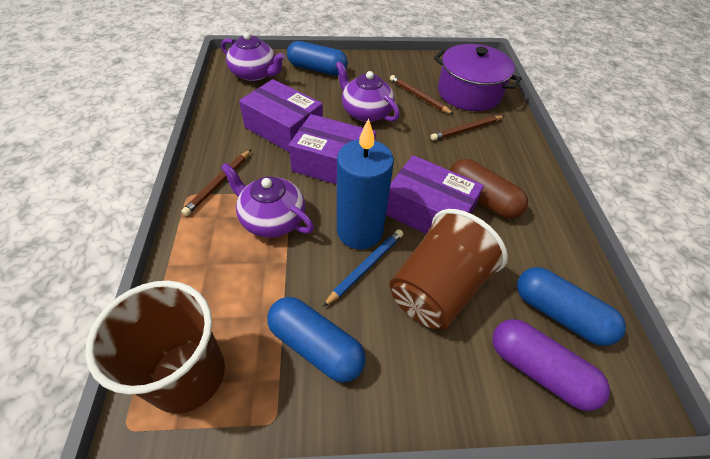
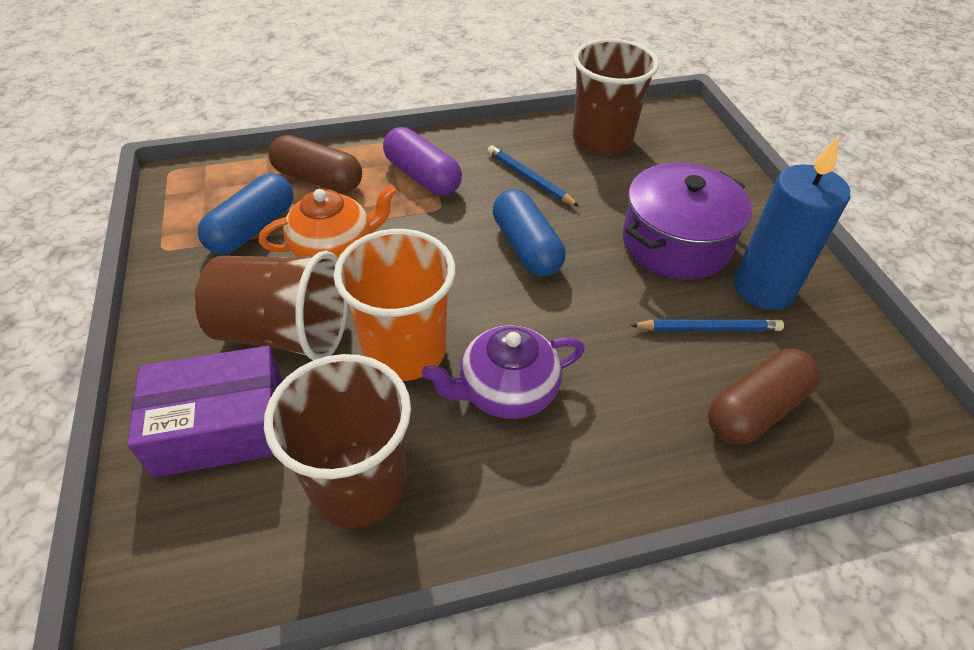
blue capsule: [267,297,366,383] [287,41,348,76] [517,267,626,346] = 3 -> [198,174,294,254] [493,189,565,277] = 2
blue pencil: [323,229,403,307] = 1 -> [488,145,579,207] [630,319,784,331] = 2
brown capsule: [450,159,528,219] = 1 -> [268,135,362,193] [708,349,820,445] = 2
brown cup: [85,281,225,414] [390,209,508,329] = 2 -> [194,251,348,360] [264,354,411,528] [572,38,659,154] = 3
brown pencil: [181,150,251,216] [390,75,453,114] [431,116,504,141] = 3 -> none = 0
orange cup: none = 0 -> [333,229,455,381] = 1
orange teapot: none = 0 -> [259,184,397,258] = 1
purple box: [239,79,323,152] [289,114,376,185] [386,155,484,234] = 3 -> [127,346,283,478] = 1
purple teapot: [221,32,285,81] [221,163,314,238] [336,61,400,122] = 3 -> [422,326,585,419] = 1

